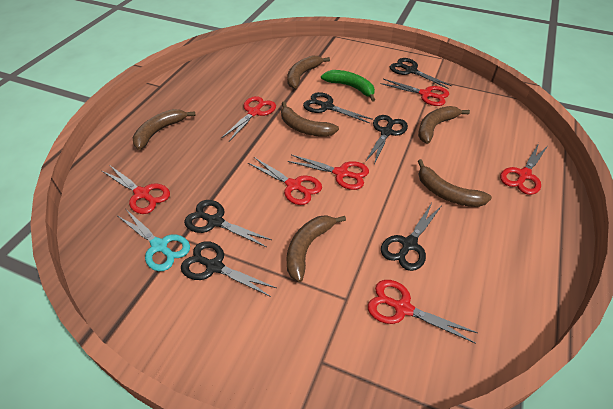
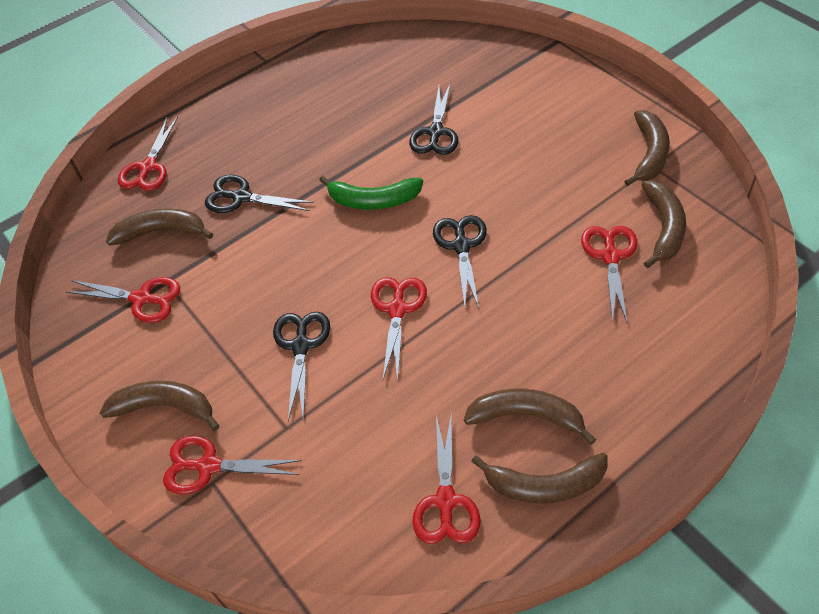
black scissors: [181,241,276,297] [184,200,272,247] [303,92,373,123] [365,115,408,165] [381,203,441,271] [390,58,452,89] = 6 -> [205,175,314,213] [273,312,330,421] [409,84,458,155] [433,215,487,308] = 4
red scissors: [102,165,170,214] [222,96,276,141] [248,157,322,205] [287,154,369,190] [368,280,478,344] [380,79,449,106] [500,143,548,195] = 7 -> [66,277,180,323] [118,116,178,191] [163,435,302,495] [371,277,427,380] [413,415,481,544] [581,226,637,323] = 6
turquoise scissors: [118,210,190,271] = 1 -> none = 0

